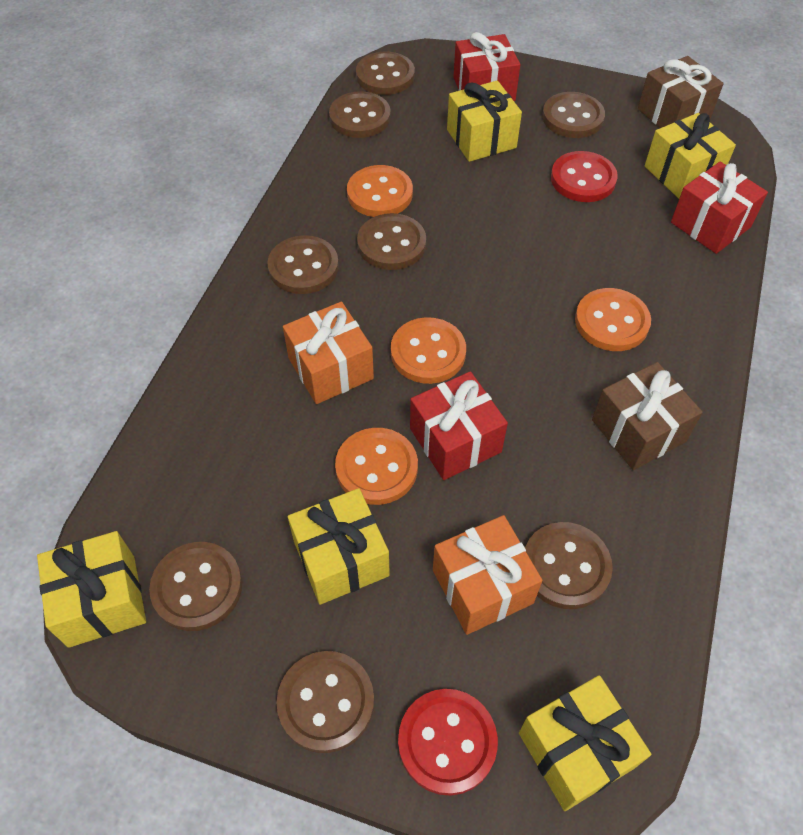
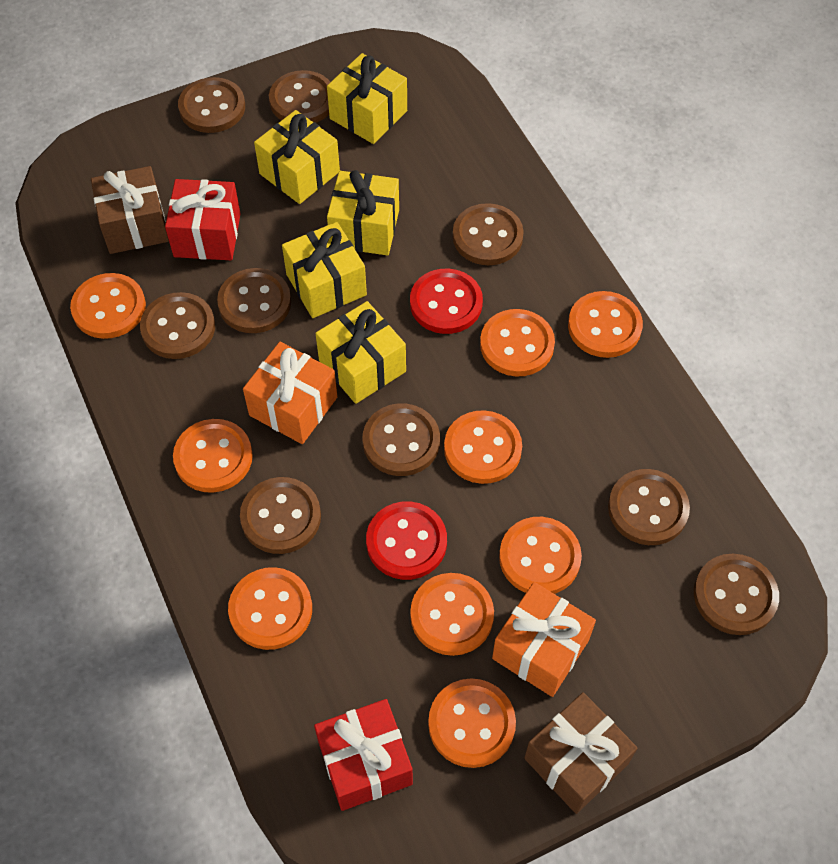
brown button: [149,542,242,631] [267,235,339,294] [276,651,374,753] [329,91,391,138] [356,52,415,95] [357,213,426,270] [525,522,613,609] [542,92,605,138] = 8 -> [140,292,215,359] [178,77,245,133] [217,268,291,333] [240,477,321,554] [269,70,330,123] [363,403,440,476] [453,203,524,265] [608,469,690,545] [694,554,779,635] = 9
orange button: [335,428,418,505] [347,165,413,217] [391,317,466,384] [575,288,651,351] = 4 -> [70,273,146,339] [173,419,253,493] [228,567,312,650] [410,573,494,656] [428,678,516,768] [444,410,522,484] [480,309,555,376] [499,517,582,594] [568,291,643,358] = 9
red gift: [410,371,508,480] [453,32,520,101] [671,162,768,254] = 3 -> [165,179,241,260] [314,699,413,811] = 2

